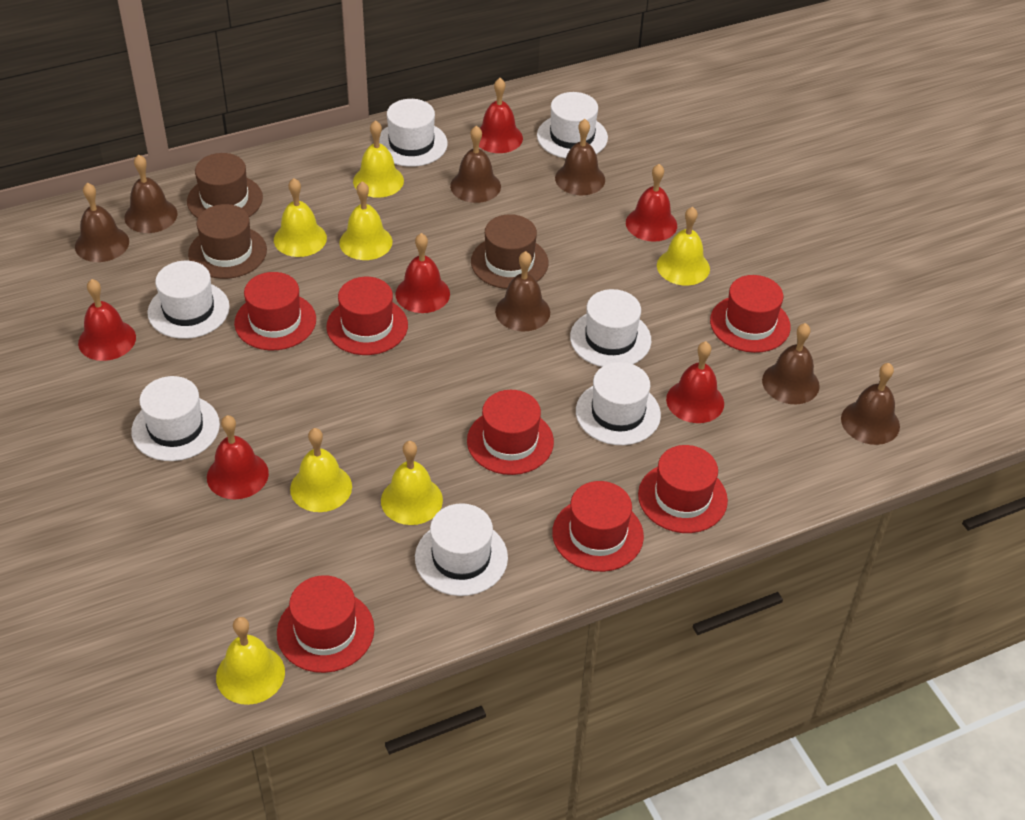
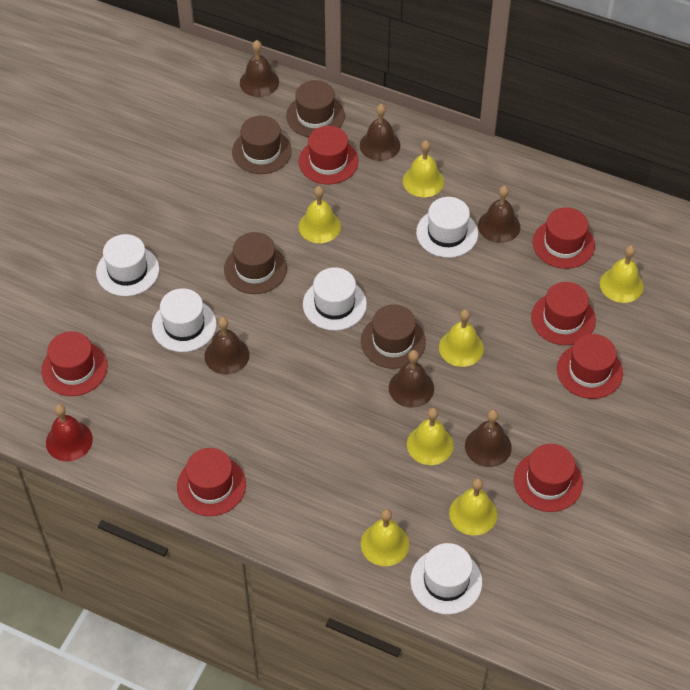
brown bell: [75,183,129,262] [124,154,178,233] [450,126,501,203] [495,251,550,332] [555,119,605,195] [762,323,820,404] [841,363,900,445] = 7 -> [204,317,250,375] [240,40,279,97] [360,104,401,161] [389,350,434,408] [465,410,512,467] [478,186,520,243] = 6
brown hat: [187,153,263,218] [188,204,267,279] [471,214,548,289] = 3 -> [224,232,287,294] [232,116,292,174] [286,80,345,137] [361,304,426,369] = 4
red bell: [78,279,136,361] [207,415,269,499] [395,233,450,313] [479,78,523,153] [626,164,677,242] [666,341,724,423] = 6 -> [46,404,93,461] = 1
white hat: [131,376,220,461] [147,261,230,339] [379,99,448,167] [415,503,508,596] [537,92,608,158] [570,289,651,367] [576,362,661,445] = 7 -> [96,234,159,296] [152,288,217,352] [303,267,367,331] [410,543,482,614] [416,197,478,258] = 5

